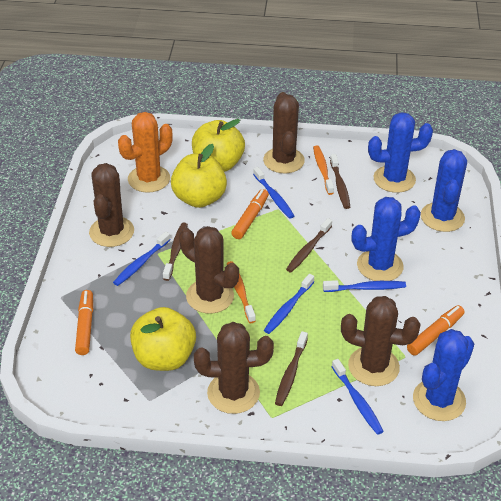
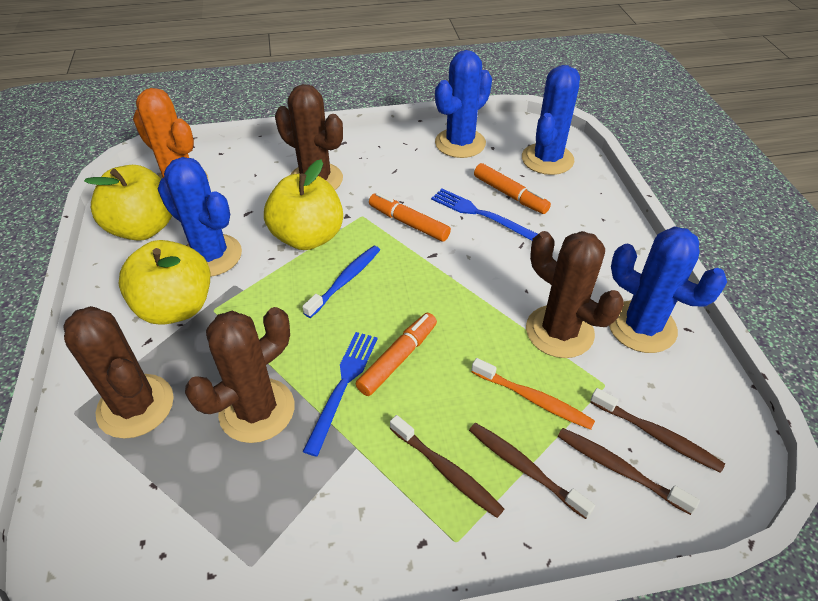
blue fork: none = 0 -> [303,332,378,457] [431,189,538,241] = 2
blue toothbrush: [113,231,171,286] [253,167,294,219] [264,274,314,334] [323,280,406,292] [332,359,384,435] = 5 -> [302,246,380,318] = 1
brown cactus: [89,163,134,247] [179,226,239,314] [194,322,274,414] [263,92,305,173] [341,296,421,386] = 5 -> [64,306,174,439] [185,307,294,443] [275,84,343,190] [526,231,624,358] = 4
orange toothbrush: [227,261,256,323] [313,146,334,195] = 2 -> [471,358,595,430] = 1

